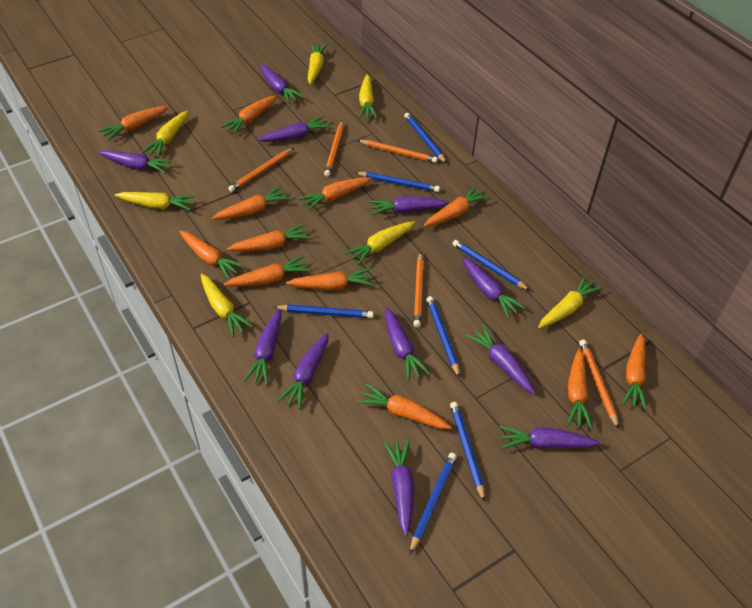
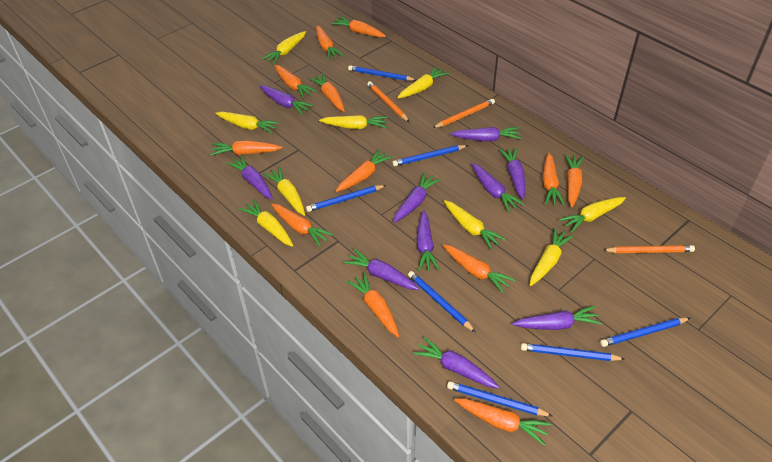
orange pencil: [228,148,294,192] [324,121,343,177] [357,140,438,163] [413,252,424,328] [579,340,619,429] = 5 -> [367,81,409,122] [433,99,495,128] [603,245,695,253] = 3
purple carrot: [98,150,173,174] [243,309,282,385] [258,116,331,142] [260,64,304,104] [277,333,329,409] [369,196,449,215] [384,439,414,536] [385,307,430,381] [462,257,525,318] [466,325,535,394] [499,426,600,449] = 11 -> [226,155,273,199] [259,85,313,115] [343,249,419,290] [393,172,441,223] [413,337,500,389] [416,210,439,271] [450,127,521,141] [472,163,524,212] [499,147,525,199] [512,306,602,330] = 10
yellow carrot: [115,192,196,211] [142,110,188,158] [201,273,253,337] [308,43,328,84] [344,221,415,266] [359,74,377,119] [538,276,603,328] = 7 -> [215,112,280,134] [238,199,293,247] [262,31,306,64] [263,166,305,216] [319,115,388,129] [397,66,449,98] [444,200,506,250] [530,228,574,286] [559,197,626,233] = 9

